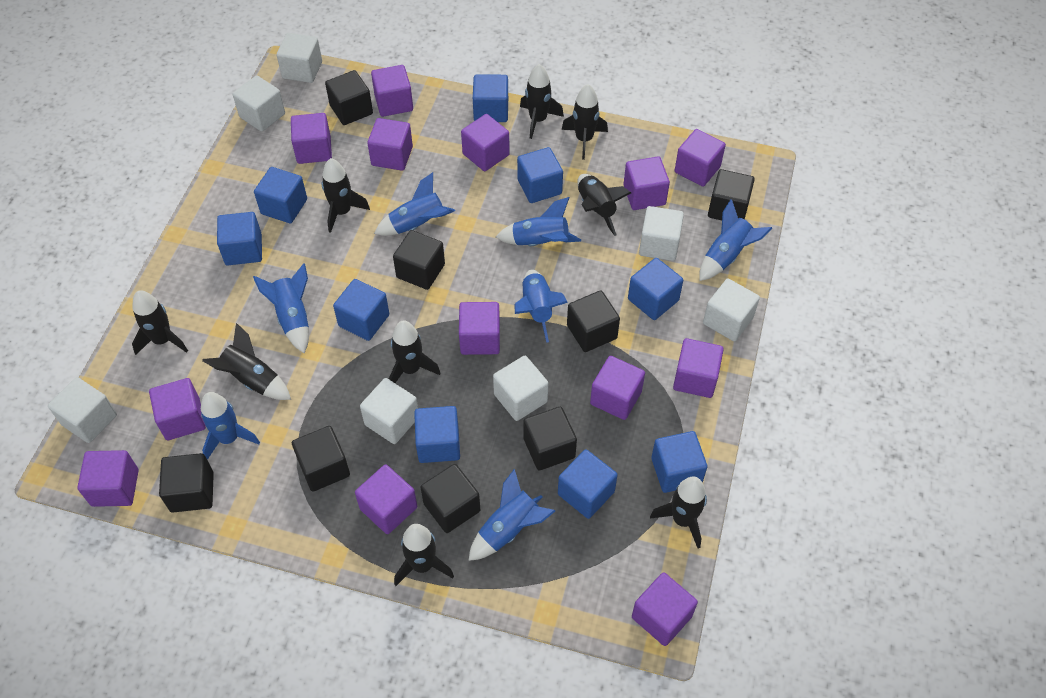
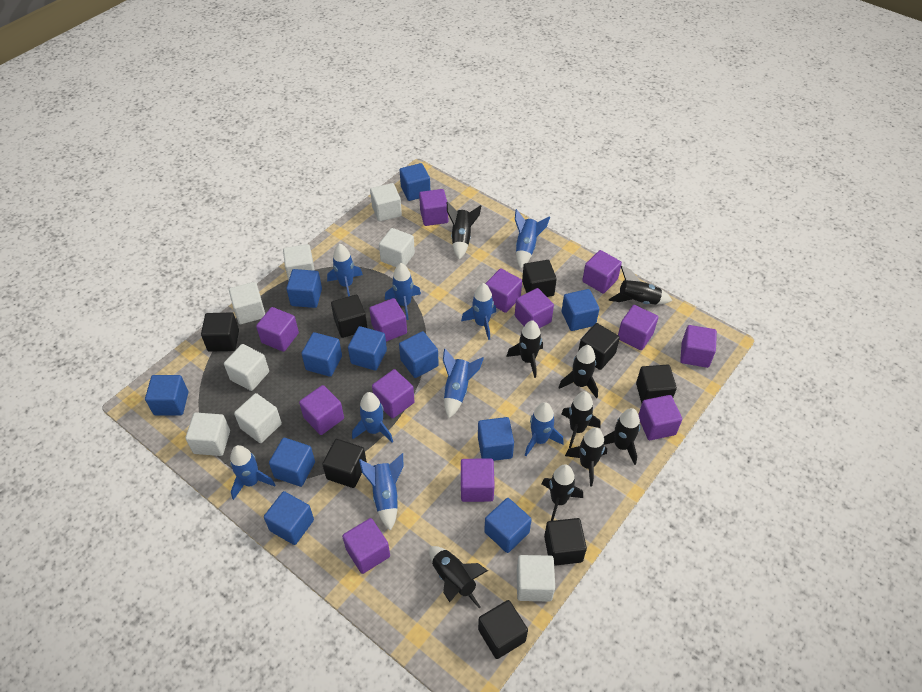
blue cube: [217,212,262,265] [254,167,307,223] [333,279,389,341] [414,406,460,463] [473,74,508,122] [517,147,563,203] [558,449,618,519] [628,258,683,320] [651,431,707,493] = 9 -> [145,375,188,416] [264,491,314,545] [269,438,315,487] [286,269,322,308] [301,332,342,377] [348,326,387,371] [399,331,439,378] [400,163,430,201] [478,417,514,461] [484,498,532,553] [562,289,599,331] = 11
blue rocket: [201,392,260,460] [253,263,309,353] [374,172,455,236] [469,469,555,561] [496,197,581,246] [515,269,568,343] [699,199,772,281] = 7 -> [230,445,275,500] [327,244,363,297] [352,392,393,442] [359,453,404,531] [385,263,421,320] [443,349,484,418] [461,283,496,340] [515,209,550,269] [525,402,564,456] = 9
white cube: [48,377,117,443] [233,75,285,132] [277,33,322,83] [360,378,418,444] [493,356,548,421] [639,206,684,261] [703,279,760,341] = 7 -> [185,412,230,456] [224,344,269,391] [229,282,265,324] [234,393,282,443] [283,244,315,281] [370,183,402,221] [379,228,415,267] [517,555,555,602] = 8

